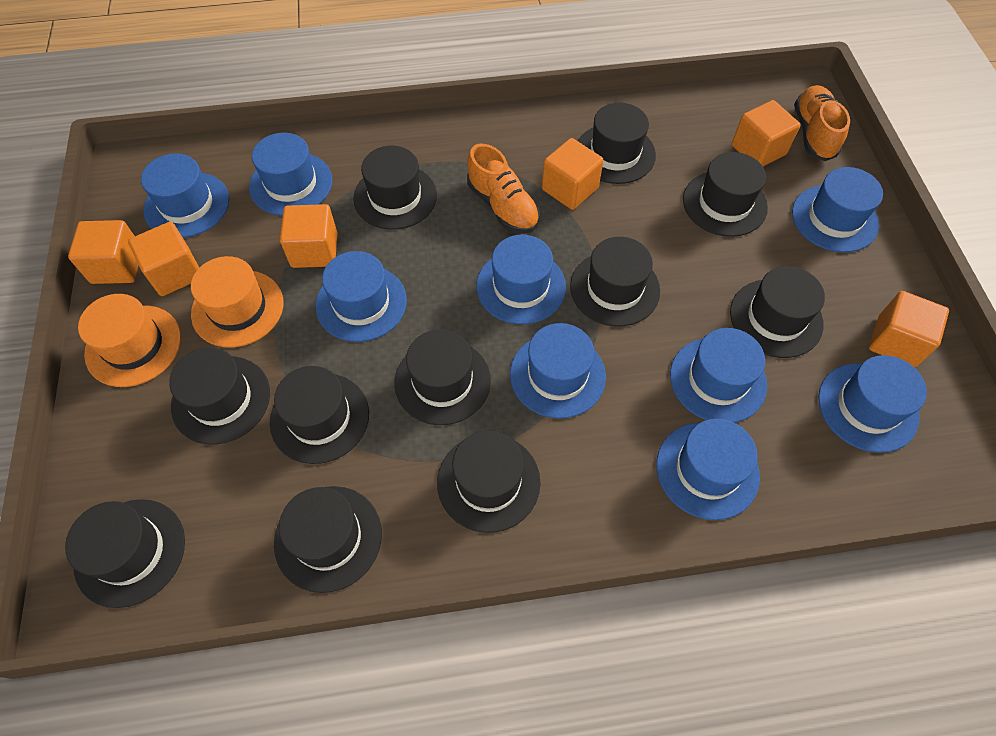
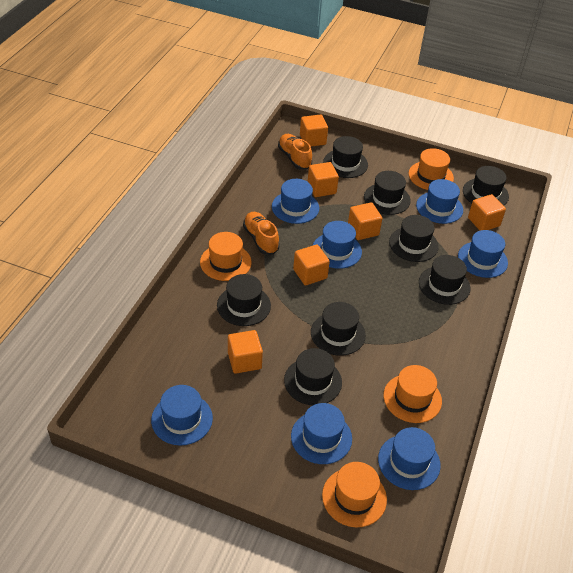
black hat: [65,499,185,608] [169,348,270,445] [270,366,369,464] [274,486,382,593] [353,146,437,230] [394,330,491,425] [437,431,541,533] [570,237,660,326] [578,103,656,184] [683,152,768,237] [730,266,825,358] = 11 -> [217,274,271,326] [284,348,342,405] [311,302,366,356] [323,136,368,178] [364,171,411,215] [389,215,439,262] [419,255,470,305] [463,166,509,206] = 8
blue hat: [141,153,229,238] [249,133,332,216] [316,251,407,342] [476,235,566,324] [510,323,606,419] [656,419,760,520] [670,328,767,423] [792,167,883,253] [818,355,927,453] = 9 -> [151,385,213,446] [272,179,319,224] [291,403,352,464] [312,221,362,269] [378,427,441,490] [416,179,463,224] [458,230,508,278] = 7
orange hat: [78,294,181,387] [191,256,284,348] = 2 -> [200,232,252,281] [322,462,387,527] [383,365,442,423] [408,148,454,190] = 4

